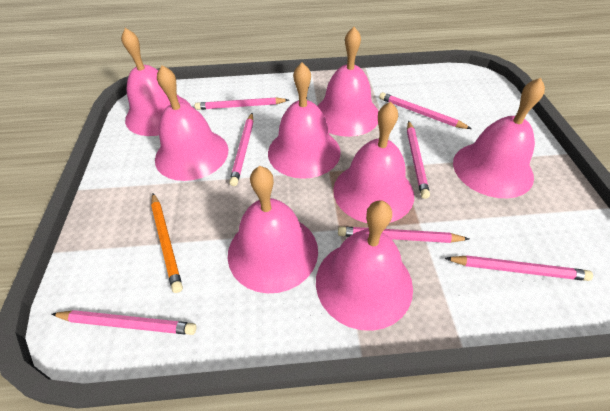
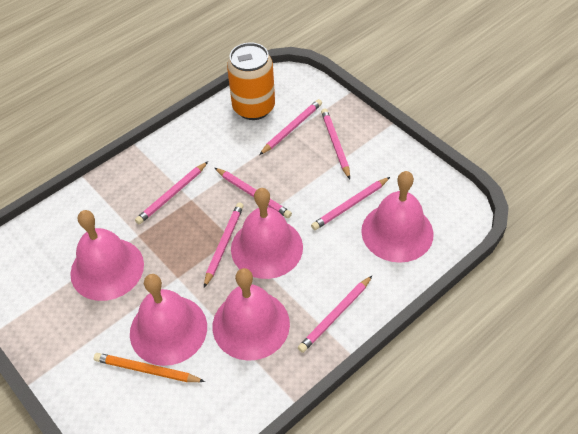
orange can: none = 0 -> [227,42,275,120] = 1
pink bell: [121,28,191,136] [155,65,228,181] [228,166,318,293] [268,62,341,179] [316,201,413,331] [317,27,379,137] [333,101,414,223] [453,78,545,198] = 8 -> [70,210,144,301] [130,274,207,366] [213,268,290,361] [231,188,303,279] [361,171,433,263] = 5

